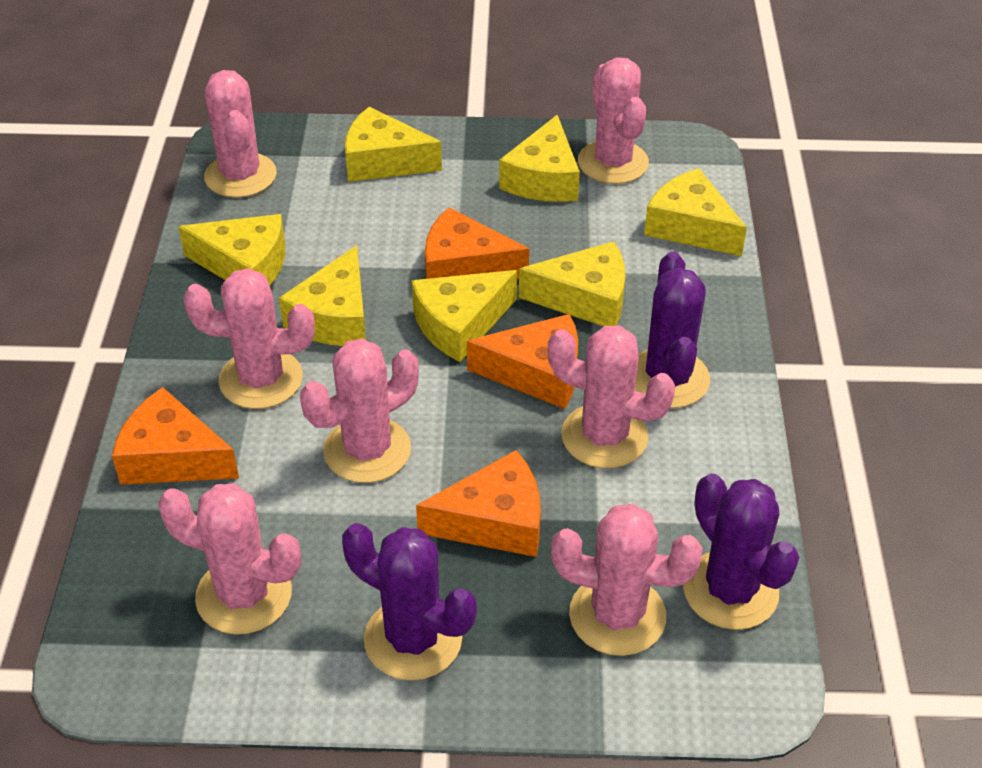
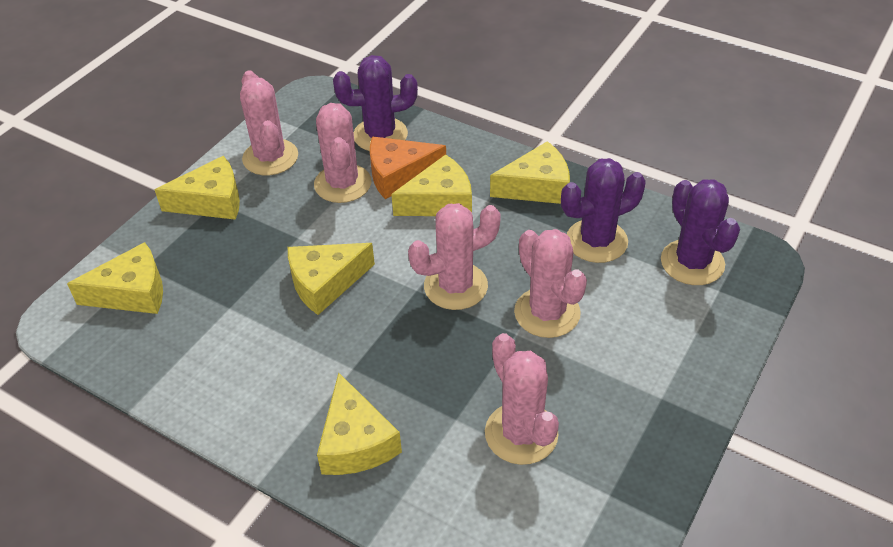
orange cheese: [112,387,239,485] [416,450,541,557] [425,207,529,279] [467,314,578,409] = 4 -> [370,137,446,199] = 1
pink cactus: [158,483,301,635] [183,268,315,409] [204,70,277,198] [300,338,419,483] [548,326,676,468] [551,504,703,656] [578,57,649,184] = 7 -> [240,70,298,175] [314,103,371,203] [408,203,501,310] [485,333,559,465] [514,229,587,338] = 5
yellow cheese: [178,214,285,286] [279,245,366,346] [345,107,442,182] [412,270,517,362] [499,115,580,202] [519,241,625,326] [644,168,747,256] = 7 -> [67,242,163,314] [155,156,240,220] [288,243,375,315] [317,373,402,475] [391,154,472,216] [490,141,570,204] = 6

